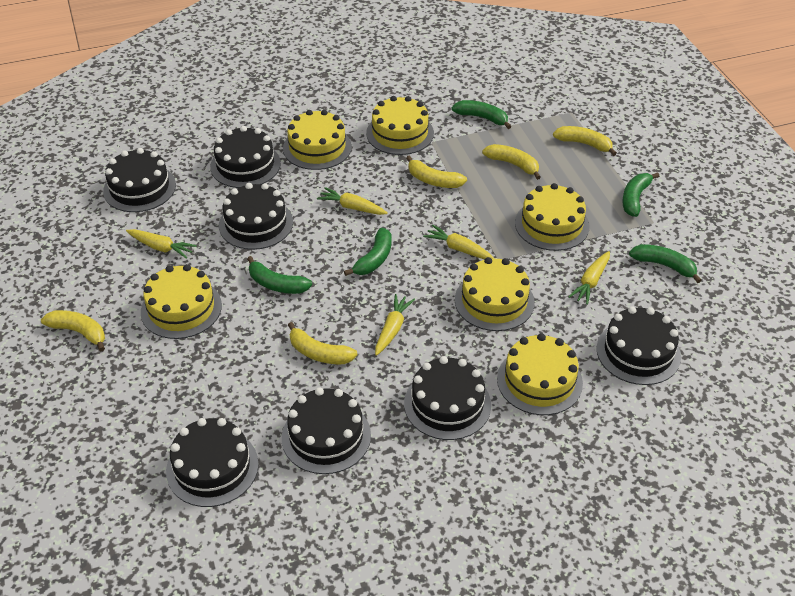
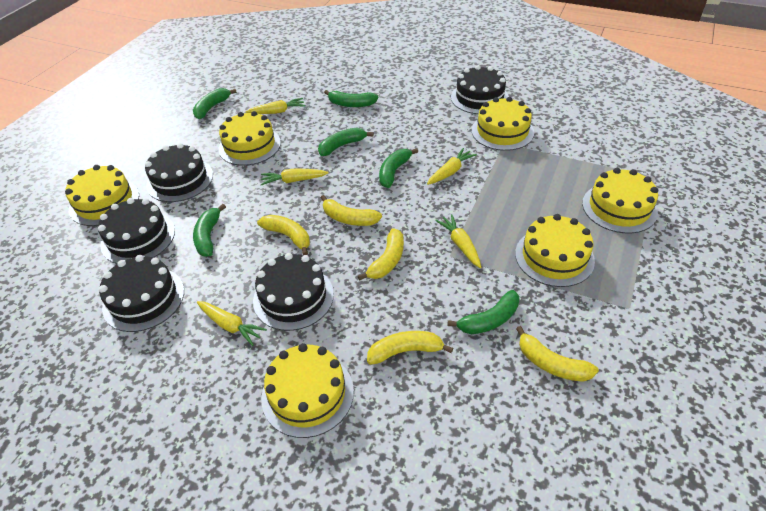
black cake: [103,148,176,212] [166,418,259,507] [210,126,281,188] [219,183,293,250] [282,387,371,474] [404,356,491,440] [597,307,681,385] = 7 -> [98,198,175,264] [99,255,184,332] [145,143,213,202] [253,253,334,331] [451,65,509,114] = 5
green banana: [247,256,312,294] [344,228,391,276] [452,100,512,129] [622,172,659,217] [629,244,702,283] = 5 -> [193,88,237,119] [193,204,226,256] [318,127,374,156] [324,90,378,107] [379,148,418,188] [447,290,519,334] = 6

